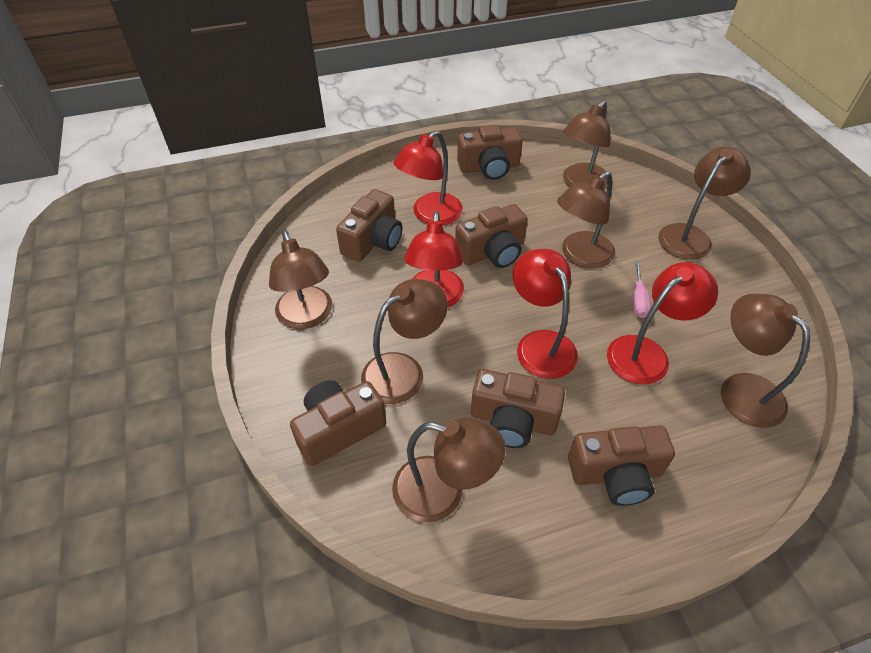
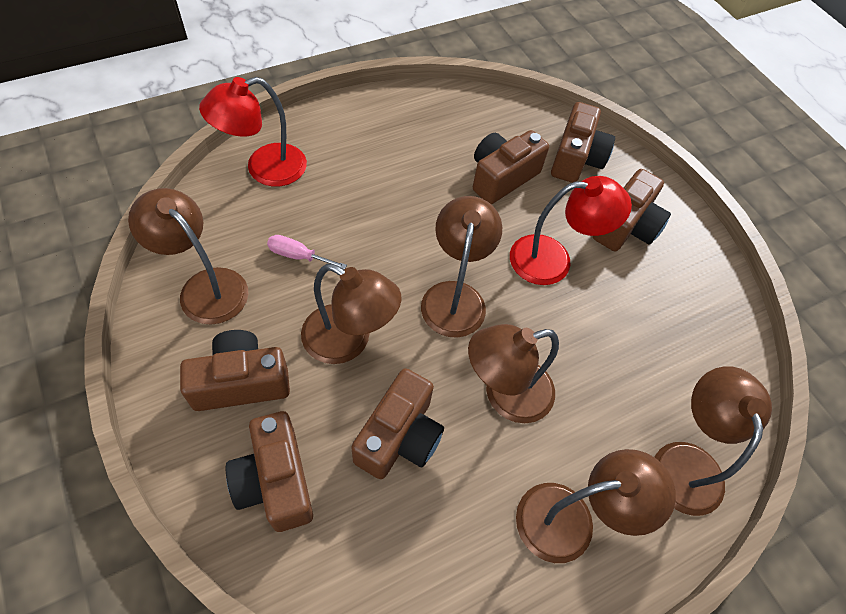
brown lamp: [269,230,332,329] [361,279,448,404] [392,418,506,522] [557,171,615,269] [563,100,610,190] [658,147,751,260] [721,294,810,428] = 7 -> [128,188,248,325] [301,264,401,364] [421,196,502,338] [468,324,559,423] [516,449,676,563] [655,367,772,516] = 6
red lamp: [393,131,463,225] [404,211,464,308] [513,249,578,379] [607,262,718,384] = 4 -> [199,77,307,187] [510,176,632,285] = 2

